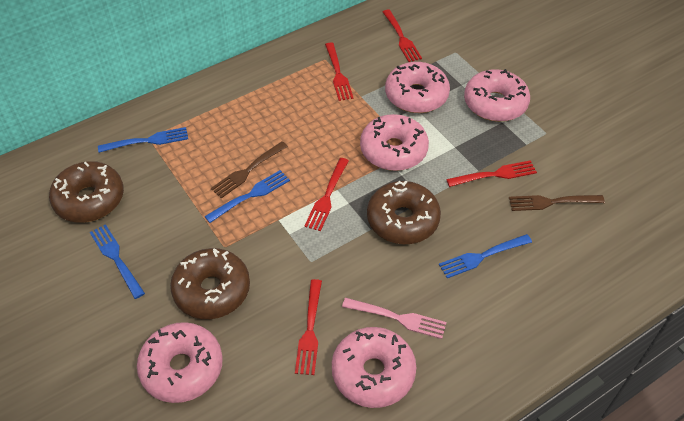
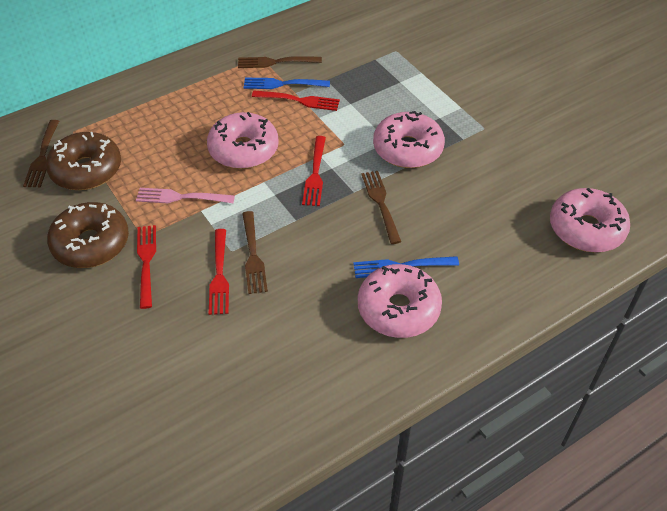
blue fork: [90,224,145,299] [98,127,188,153] [205,170,290,223] [439,234,532,278] = 4 -> [244,78,330,89] [353,256,459,278] = 2
brown donut: [49,161,124,223] [170,248,250,319] [367,181,441,244] = 3 -> [46,132,121,190] [47,202,129,268] = 2
brown fork: [211,141,288,198] [509,195,605,211] = 2 -> [23,120,59,187] [238,56,322,68] [242,211,268,294] [361,171,401,244] = 4
pink donut: [137,322,223,403] [332,327,416,408] [360,114,429,171] [385,62,450,113] [464,69,530,122] = 5 -> [207,112,279,169] [358,264,442,338] [373,111,445,168] [550,188,630,253] = 4
red fork: [295,279,322,375] [304,158,349,231] [325,42,353,101] [383,9,422,62] [446,160,537,187] = 5 -> [137,225,156,309] [209,229,229,315] [252,91,340,111] [302,136,326,206] = 4

